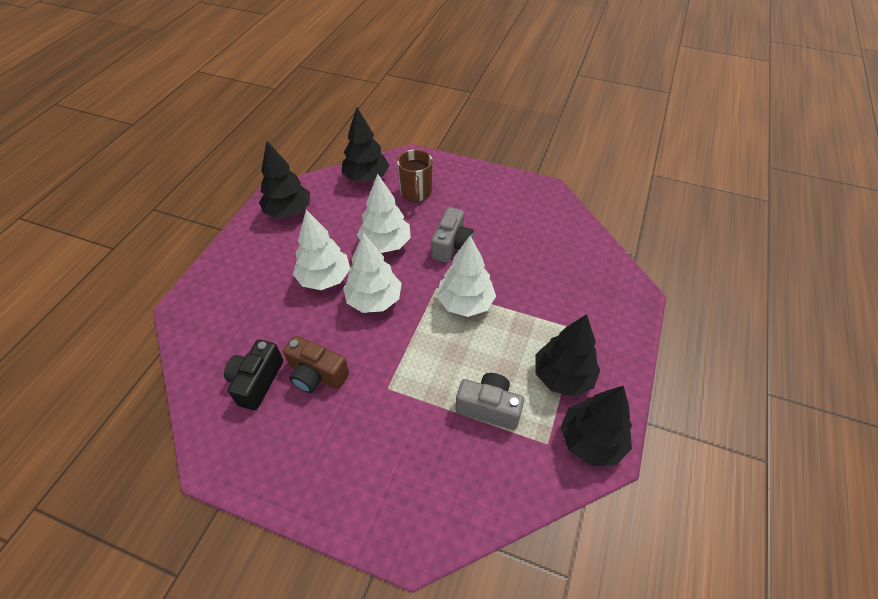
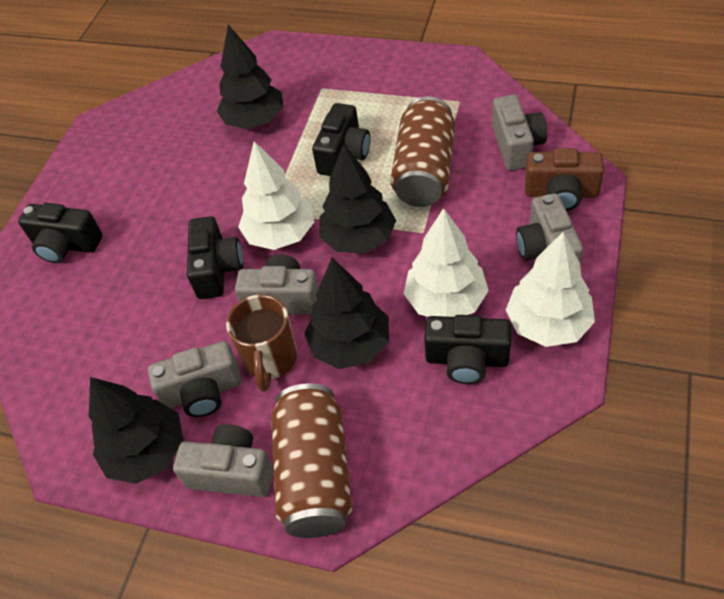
black camera: [224,340,283,410] = 1 -> [18,203,103,263] [187,216,243,299] [312,103,370,176] [424,315,511,384] = 4
brown can: none = 0 -> [271,383,352,538] [390,97,455,207] = 2
grey camera: [431,207,473,263] [455,373,524,430] = 2 -> [148,341,242,417] [173,424,274,497] [235,254,319,315] [492,95,547,170] [516,193,583,264] = 5
white tree: [293,210,350,290] [343,232,402,313] [357,174,411,253] [437,236,496,317] = 4 -> [238,141,314,250] [404,208,489,317] [506,232,595,347] = 3

